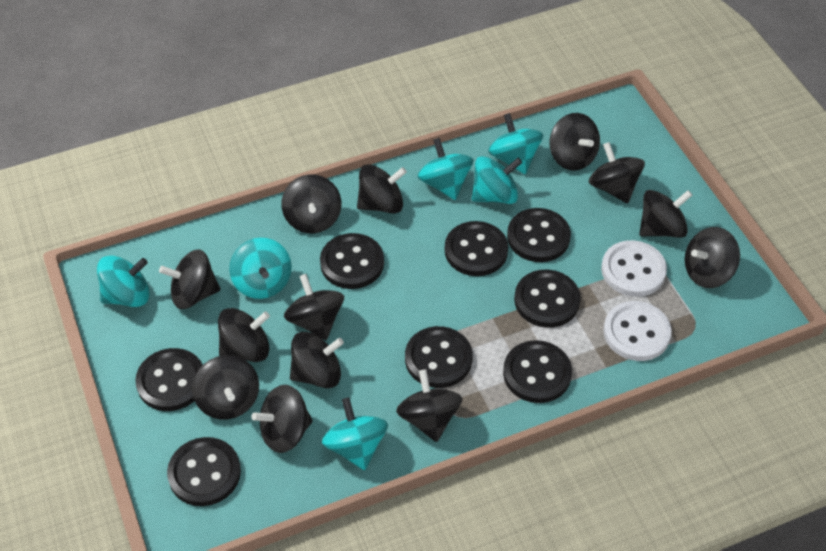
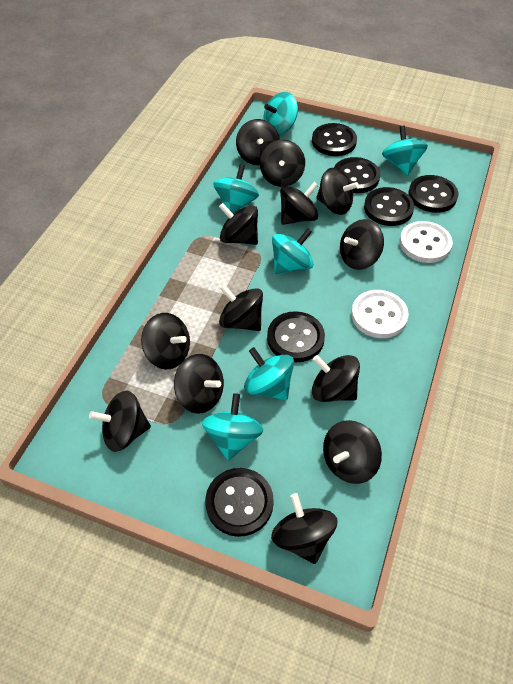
black button: [135,348,202,411] [167,437,241,506] [320,233,384,289] [405,326,473,388] [445,221,508,276] [503,340,572,403] [507,208,571,262] [514,270,581,328] = 8 -> [205,468,274,537] [267,311,325,362] [312,123,357,156] [334,157,380,193] [364,187,414,226] [408,175,458,213] = 6

